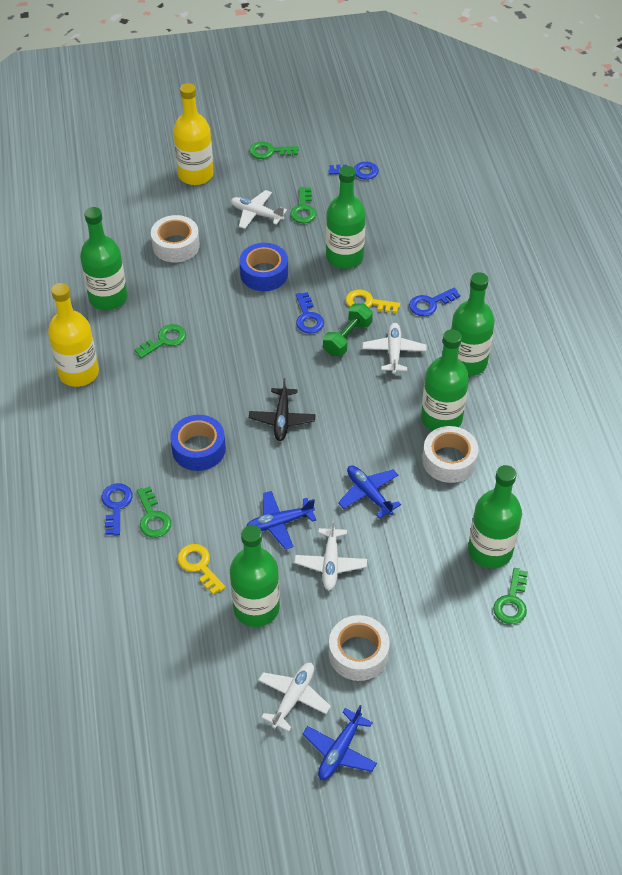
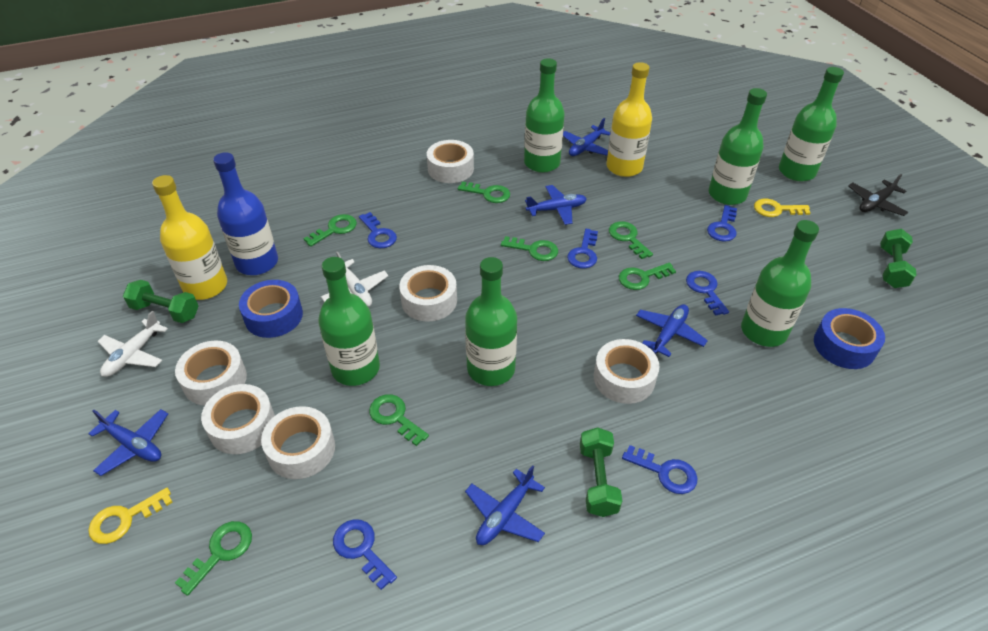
blue bottle: none = 0 -> [213,152,278,275] = 1
blue key: [101,483,133,536] [296,292,324,334] [328,162,379,180] [409,287,460,316] = 4 -> [333,519,397,590] [359,212,397,248] [567,229,598,269] [622,445,698,494] [686,271,729,316] [707,205,737,242] = 6
blue plane: [247,491,316,549] [303,705,377,780] [338,465,401,519] = 3 -> [88,409,168,476] [465,465,545,545] [525,185,587,225] [563,118,610,156] [636,304,708,357] = 5
green dumbbell: [323,303,373,356] = 1 -> [123,280,199,323] [580,427,622,517] [880,229,917,288] = 3
green key: [134,324,186,358] [137,486,171,538] [249,142,299,159] [290,187,316,223] [493,568,528,624] = 5 -> [175,521,252,596] [303,214,357,247] [369,394,429,446] [458,181,510,203] [501,236,558,261] [609,221,653,259] [619,263,676,290] = 7
white plane: [231,190,287,229] [258,663,331,731] [295,518,367,590] [363,323,426,374] = 4 -> [98,311,168,377] [321,251,388,307] = 2
white tape: [151,215,200,263] [329,615,390,681] [422,426,478,483] = 3 -> [175,341,247,405] [201,384,275,454] [261,406,335,479] [399,265,457,322] [427,140,474,183] [594,339,660,404] = 6

